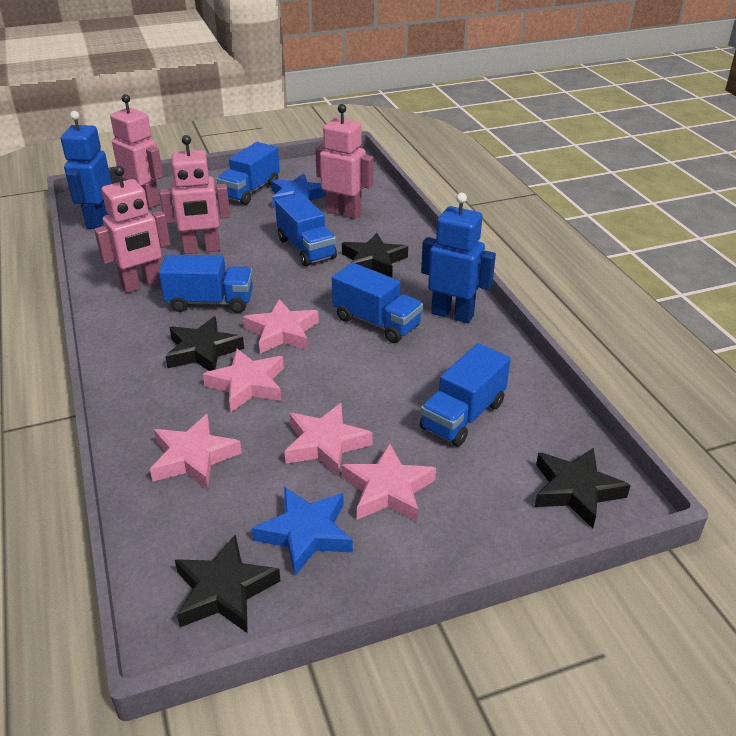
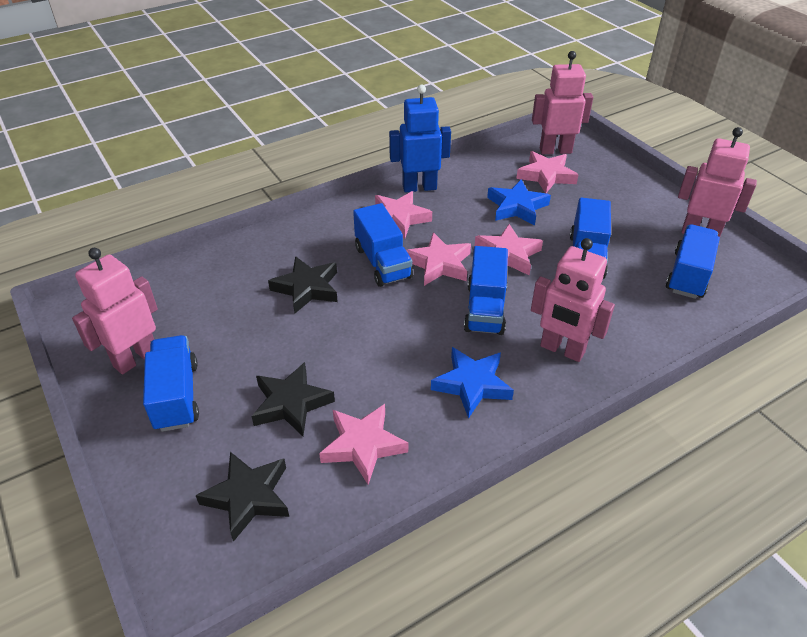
black star: [165,316,244,371] [175,535,281,633] [342,233,408,277] [535,447,631,529] = 4 -> [196,452,289,542] [252,362,335,436] [268,256,338,313] = 3
blue robot: [61,111,112,229] [421,193,496,323] = 2 -> [389,85,451,192] = 1

